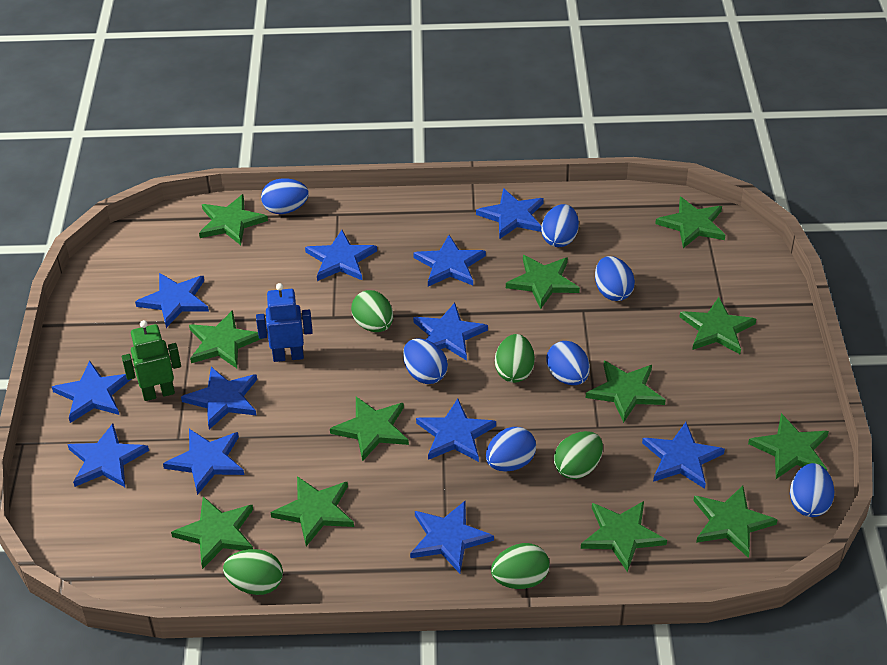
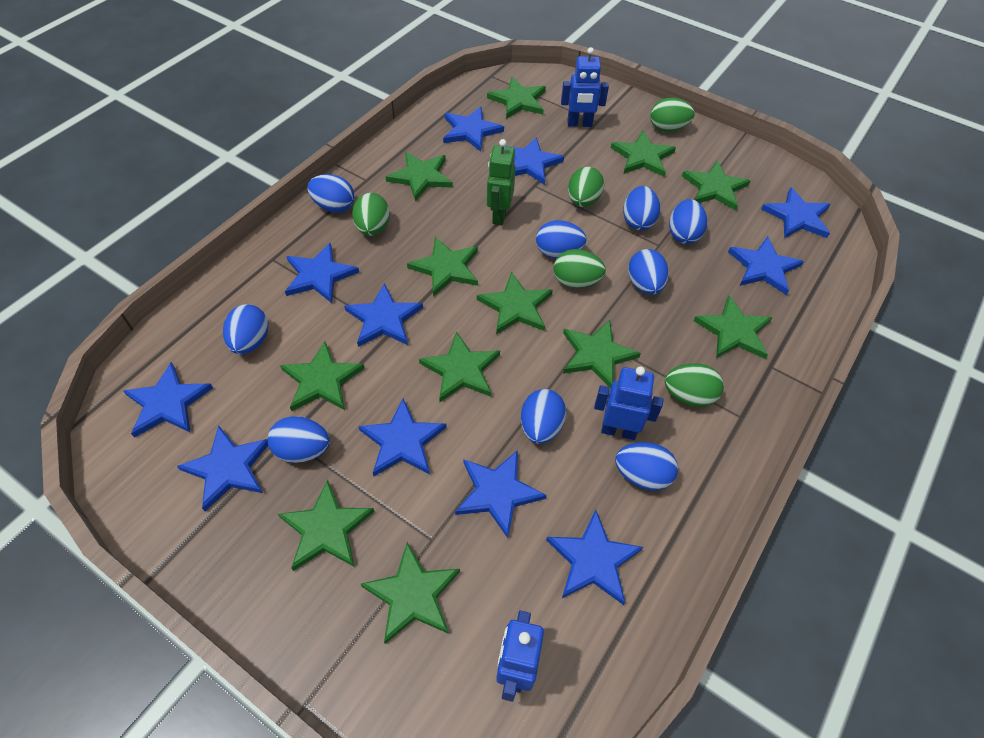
blue egg: [261,178,309,214] [403,338,448,384] [486,427,536,471] [541,204,579,247] [546,341,590,385] [595,256,635,301] [790,463,834,517] = 7 -> [223,304,268,354] [268,416,330,463] [307,174,354,213] [521,389,566,444] [536,220,587,258] [615,442,678,491] [623,186,660,230] [628,249,669,294] [669,199,707,244] = 9
blue robot: [256,283,313,362] = 1 -> [496,611,544,702] [561,47,609,127] [594,366,663,440] = 3
blue star: [52,361,131,423] [67,423,149,487] [135,273,209,328] [163,429,244,495] [181,367,257,429] [305,230,377,281] [410,501,494,574] [413,235,486,287] [413,303,488,361] [416,398,496,462] [476,188,544,239] [642,422,725,489] = 12 -> [123,362,213,438] [177,425,268,511] [285,243,359,303] [344,283,423,347] [358,398,447,476] [443,107,504,152] [455,450,547,538] [506,137,564,185] [546,510,643,605] [728,236,804,295] [761,187,831,238] = 11

